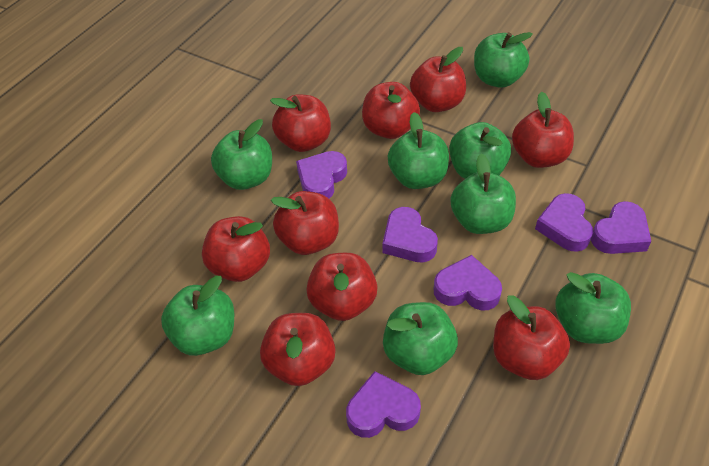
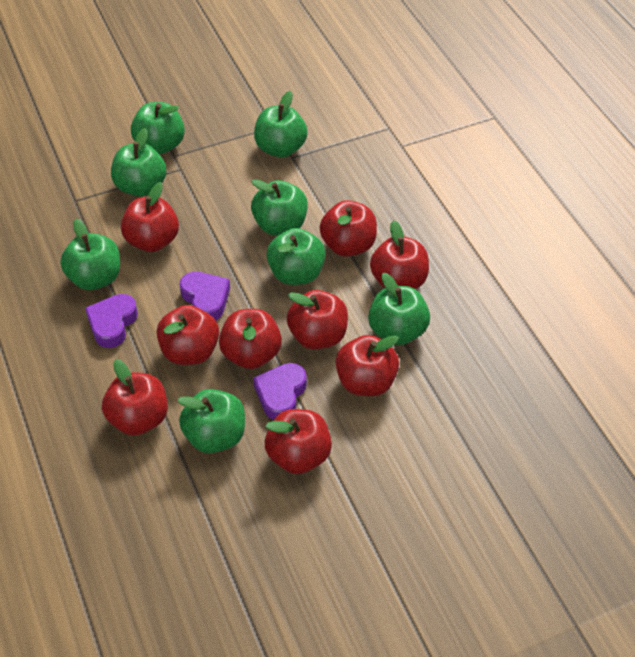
purple heart: [296,151,347,199] [346,371,421,438] [382,207,438,262] [434,255,502,311] [535,193,593,252] [591,201,651,254] = 6 -> [85,294,138,348] [180,271,230,321] [253,363,307,420] = 3

